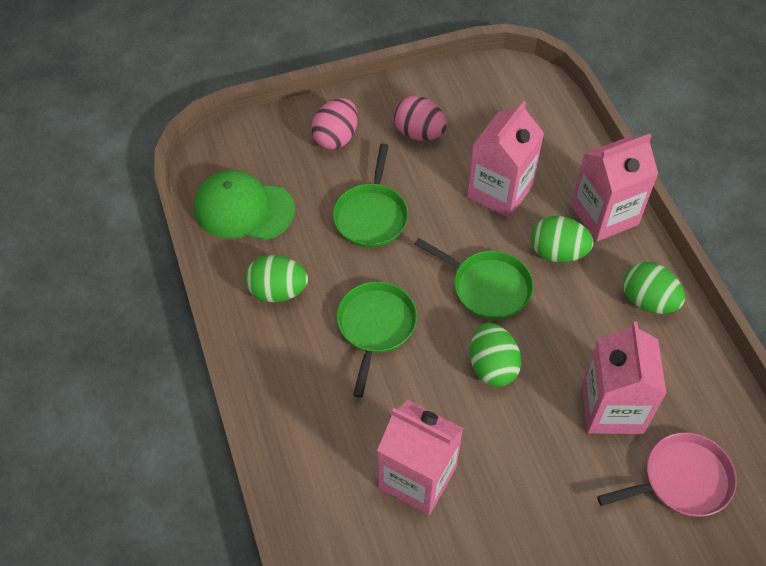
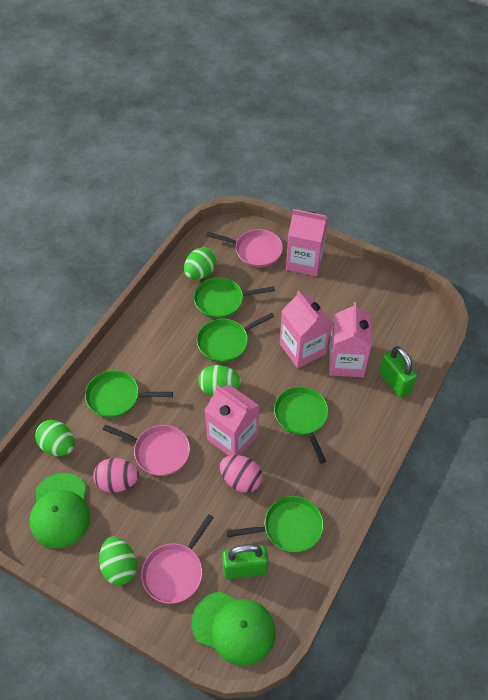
green cap: [194,170,295,240] = 1 -> [29,473,90,549] [192,592,275,666] = 2
green padlock: none = 0 -> [222,544,268,580] [379,346,417,398] = 2
green pan: [333,143,409,248] [337,281,417,398] [415,238,534,320] = 3 -> [85,370,173,418] [194,277,275,319] [197,313,275,363] [227,496,324,552] [274,386,328,464] = 5
pink pan: [597,432,737,517] = 1 -> [103,425,190,476] [141,514,214,604] [207,229,283,268] = 3

